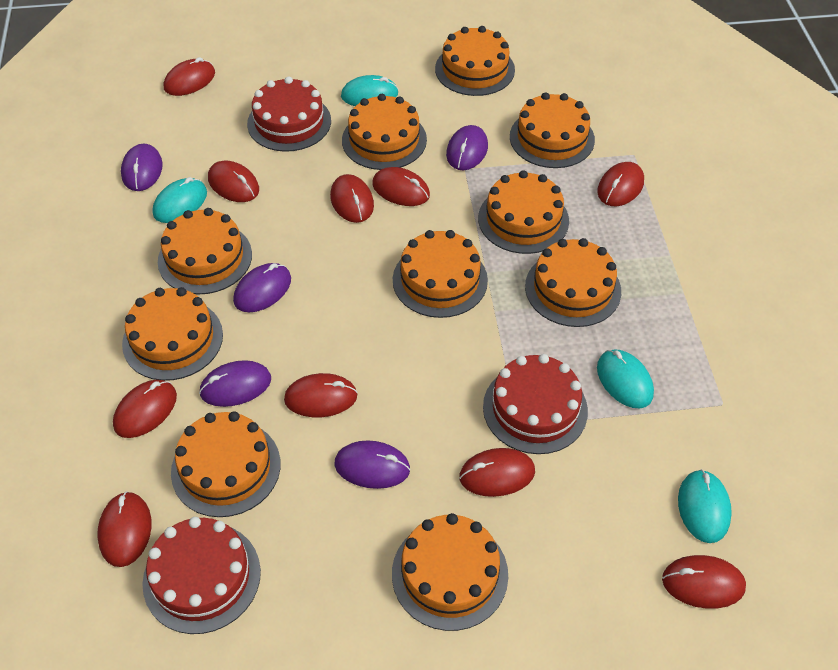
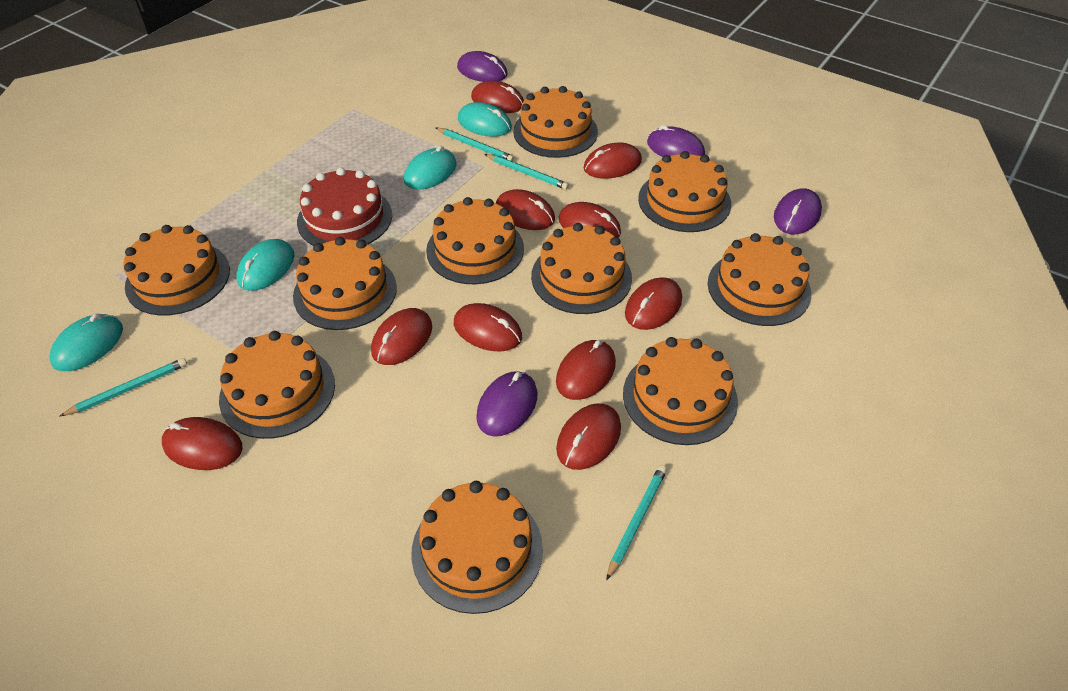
purple mouse: [121,144,163,191] [199,360,271,407] [233,263,291,312] [335,440,410,489] [446,125,488,170] = 5 -> [457,51,507,82] [476,371,537,436] [647,125,705,157] [774,188,822,234] = 4
red cake: [143,517,261,634] [247,76,331,152] [483,354,588,454] = 3 -> [297,167,392,246] = 1
turquoise pencil: none = 0 -> [60,358,187,416] [436,128,514,161] [485,154,569,190] [606,465,667,581] = 4

